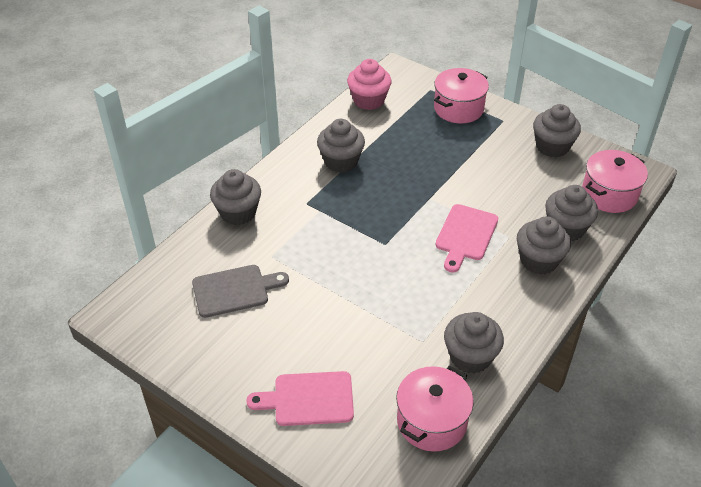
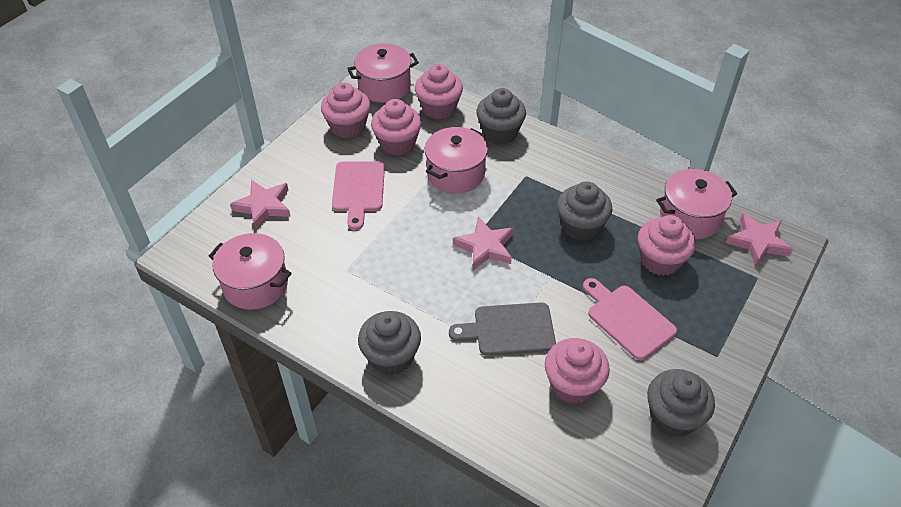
grey cupcake: [210,169,261,225] [317,119,365,173] [444,312,504,374] [517,216,571,275] [533,104,581,158] [545,185,598,241] = 6 -> [358,311,421,375] [476,88,526,144] [557,181,612,241] [647,369,715,437] = 4
pink cupcake: [347,59,391,110] = 1 -> [321,82,371,138] [371,99,422,156] [415,64,463,119] [545,338,610,404] [638,215,696,276] = 5
pink pot: [396,366,474,452] [434,68,489,124] [582,150,648,213] = 3 -> [209,233,292,310] [347,43,419,103] [425,127,488,194] [656,169,737,239] = 4
pink star: none = 0 -> [230,180,291,230] [453,217,514,270] [726,213,793,266] = 3

